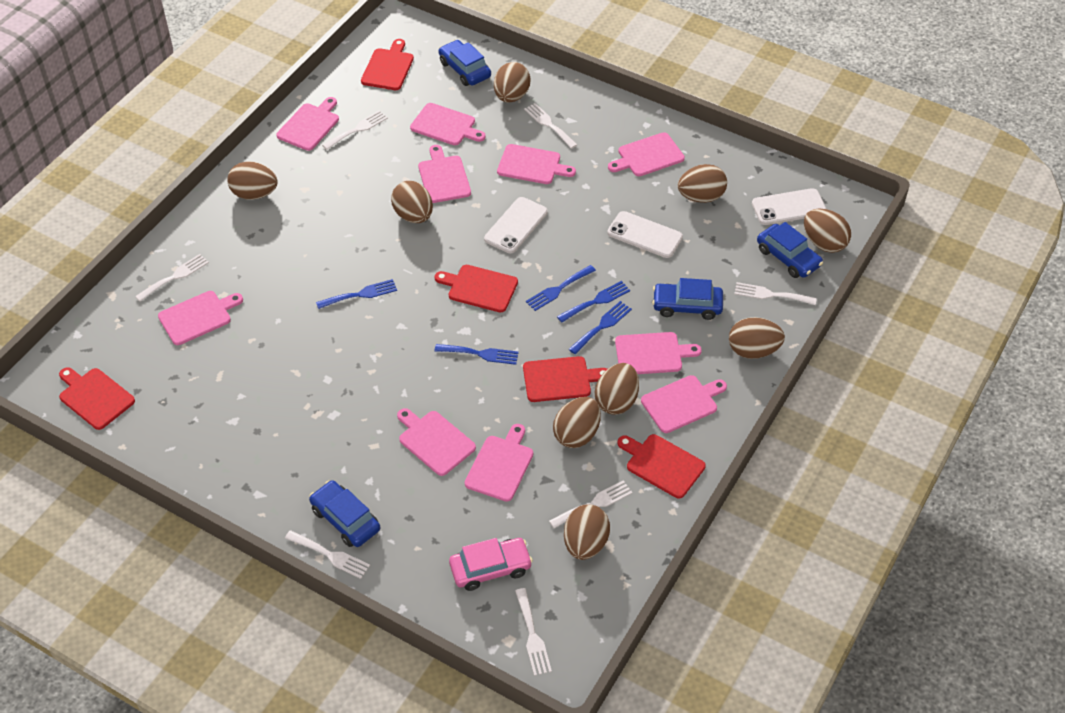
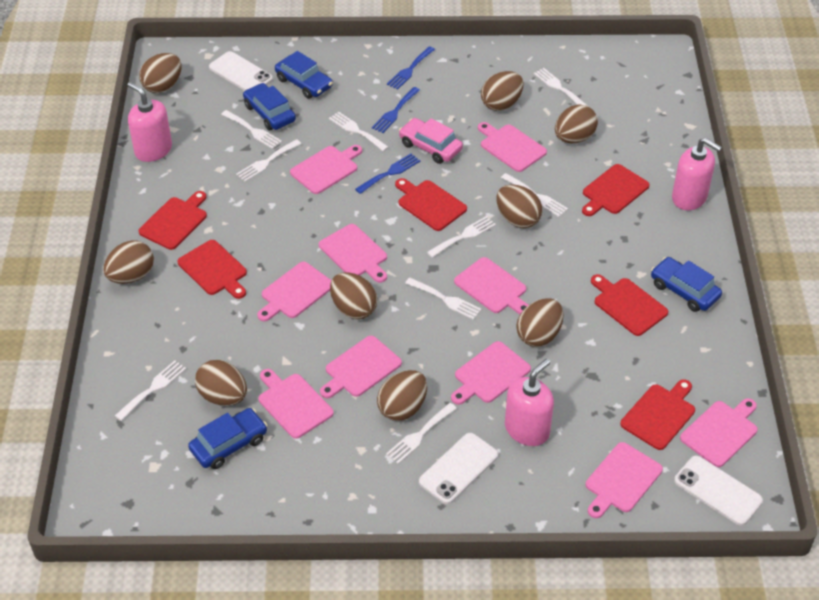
blue fork: [316,279,397,309] [435,344,519,365] [526,265,596,311] [557,281,630,323] [569,301,632,354] = 5 -> [355,153,420,194] [372,87,420,133] [387,46,435,90] = 3
pink soap dispenser: none = 0 -> [128,82,172,162] [505,359,554,446] [672,138,722,210] = 3
red cutting board: [59,367,135,430] [361,39,414,90] [435,265,518,312] [523,356,607,402] [618,434,706,499] = 5 -> [139,191,207,250] [177,240,247,299] [395,178,467,231] [582,164,650,216] [591,274,668,336] [620,379,695,450] = 6
white fork: [135,254,209,302] [285,530,370,579] [322,110,388,150] [515,588,552,676] [524,103,577,149] [549,480,633,529] [734,282,817,305] = 7 -> [115,360,186,421] [221,110,282,149] [236,139,301,182] [329,111,389,152] [386,403,457,464] [405,277,482,320] [427,216,496,258] [501,173,568,217] [534,68,589,107] = 9

